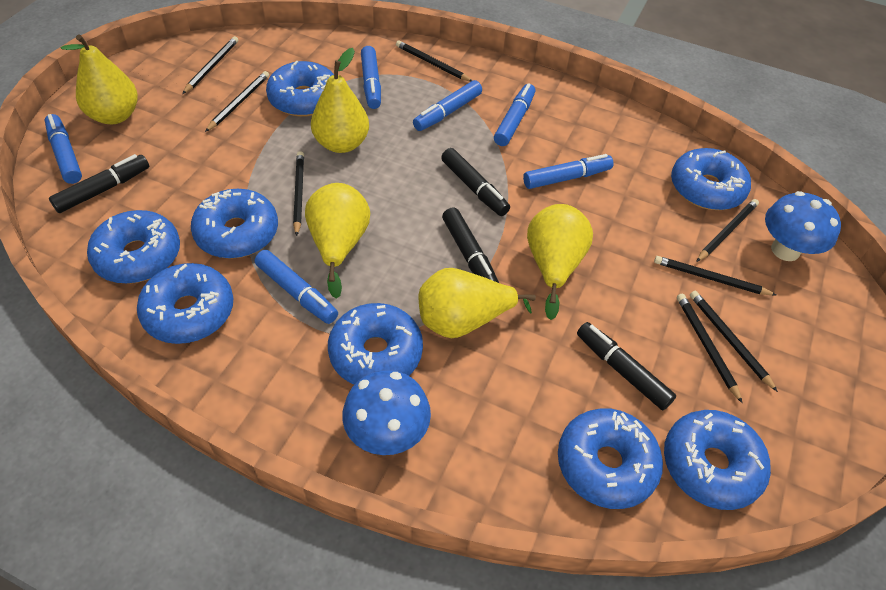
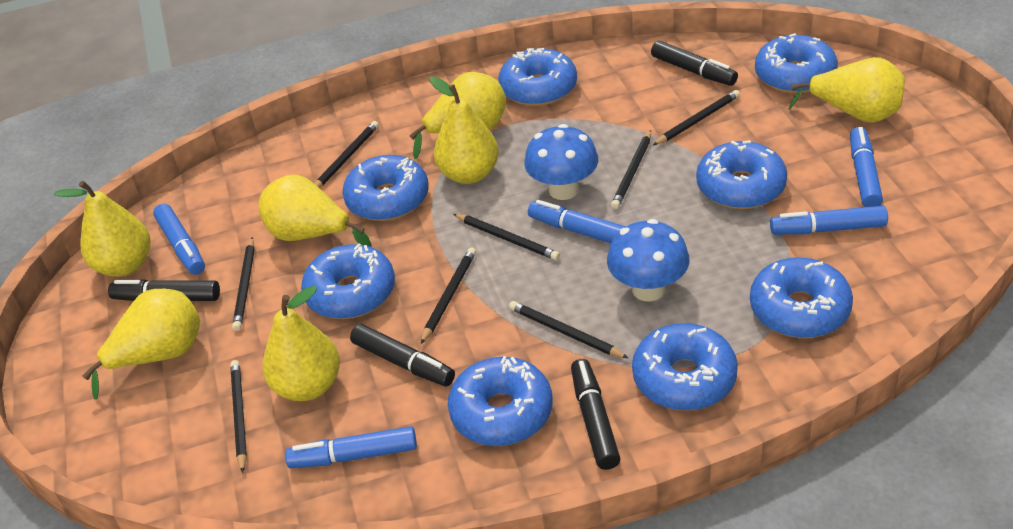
blue marker: [45,114,82,184] [255,250,338,324] [361,46,381,109] [413,80,482,131] [494,83,536,146] [523,154,614,189] = 6 -> [153,204,205,275] [285,426,417,468] [528,200,626,243] [770,206,888,235] [850,127,883,207] = 5
yellow pear: [61,35,138,124] [305,183,370,299] [311,48,369,153] [419,268,536,338] [527,204,593,320] = 5 -> [54,181,150,277] [82,289,200,400] [258,175,372,247] [263,286,340,401] [409,72,506,159] [430,77,499,184] [788,57,905,123] = 7

